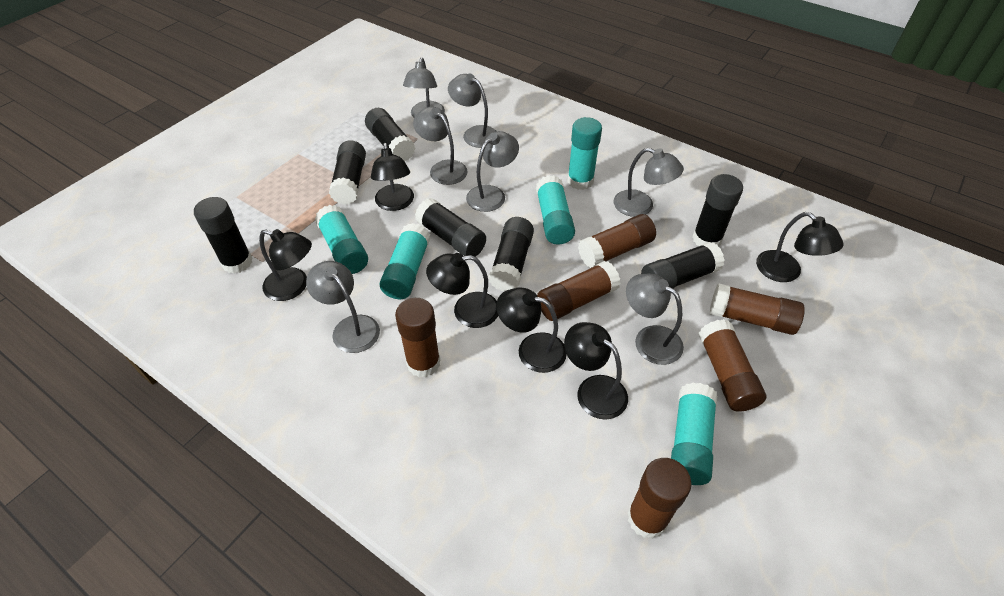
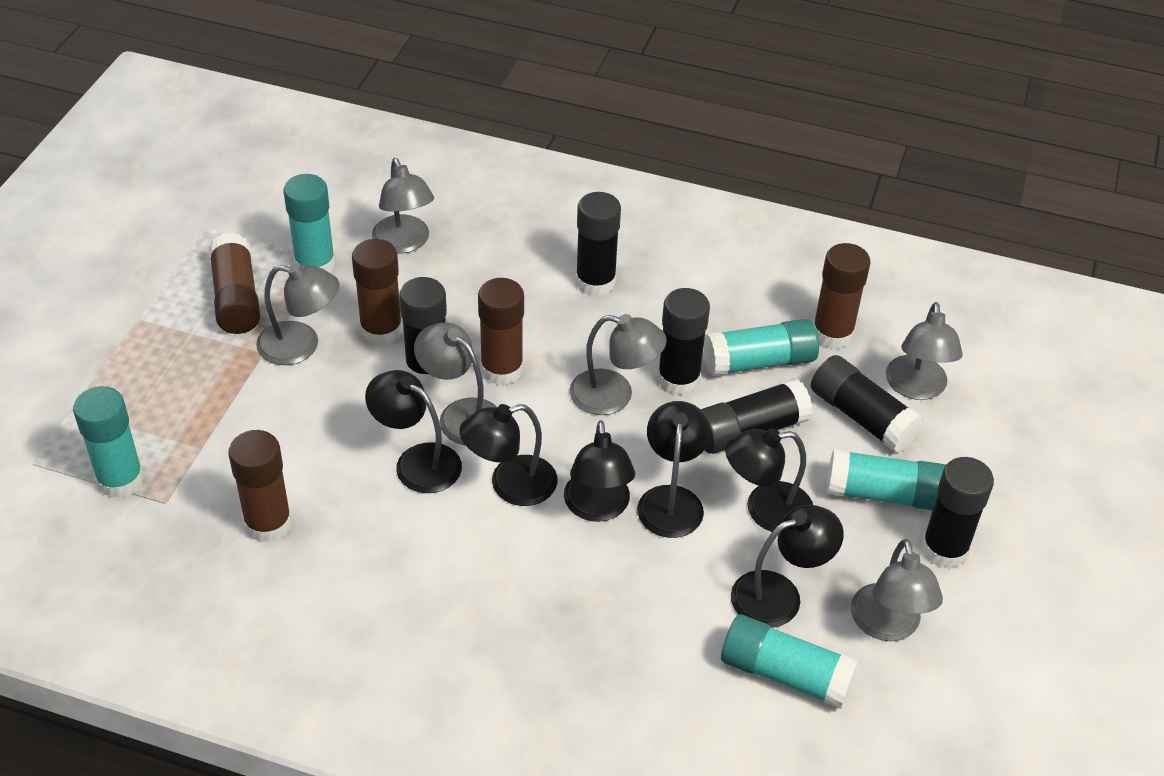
black glue stick: [194,197,252,274] [329,140,366,205] [365,108,415,161] [415,198,486,257] [488,217,534,291] [641,242,725,289] [692,174,743,246] = 7 -> [399,277,447,385] [576,192,621,296] [658,288,710,395] [701,379,813,454] [811,355,924,453] [921,457,994,569] = 6
brown glue stick: [395,298,440,378] [537,261,621,321] [578,214,656,268] [627,458,692,539] [699,319,766,412] [710,284,805,335] = 6 -> [209,233,260,334] [228,430,292,542] [352,239,402,346] [478,278,524,385] [813,243,871,349] = 5
grey lamp: [306,261,380,353] [403,58,445,118] [413,107,468,185] [448,73,497,148] [466,131,519,212] [614,148,684,217] [626,273,684,365] = 7 -> [256,263,339,365] [372,158,434,254] [414,322,497,445] [570,314,667,415] [851,539,943,641] [886,302,963,400] = 6

